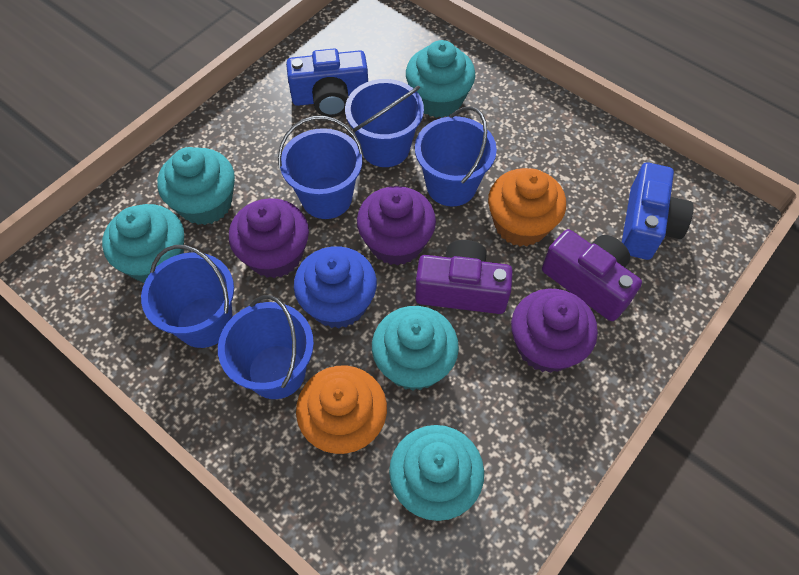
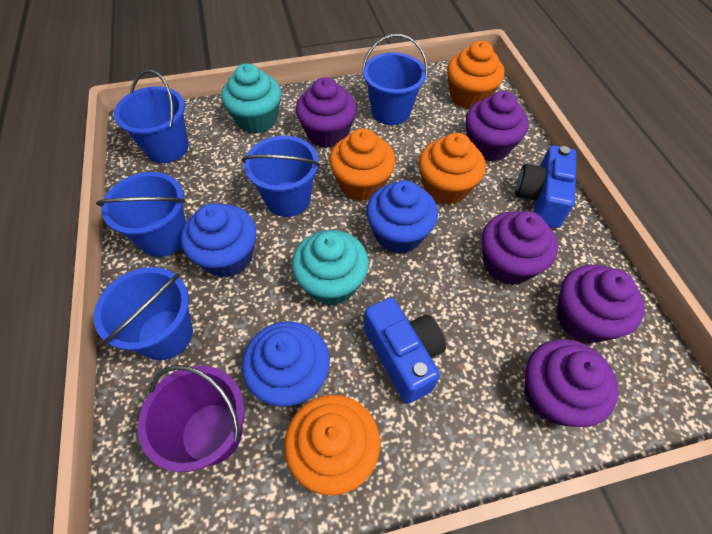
blue cupcake: [294,246,377,328] = 1 -> [181,203,256,278] [242,321,330,407] [366,180,438,254] = 3
orange cupcake: [296,366,387,454] [488,168,566,246] = 2 -> [284,395,380,496] [329,128,396,201] [419,133,486,205] [447,41,505,109] = 4
purple bucket: none = 0 -> [138,365,245,472] = 1
purple camera: [415,240,513,314] [542,229,642,321] = 2 -> none = 0
purple cupcake: [229,198,309,278] [357,186,436,266] [511,289,598,373] = 3 -> [296,77,357,148] [466,91,529,162] [482,211,558,285] [524,339,618,427] [556,265,645,343] = 5
turquoise cupcake: [102,204,184,283] [157,147,235,225] [372,306,459,391] [389,425,484,521] [406,40,475,118] = 5 -> [221,63,281,133] [292,230,369,306] = 2

